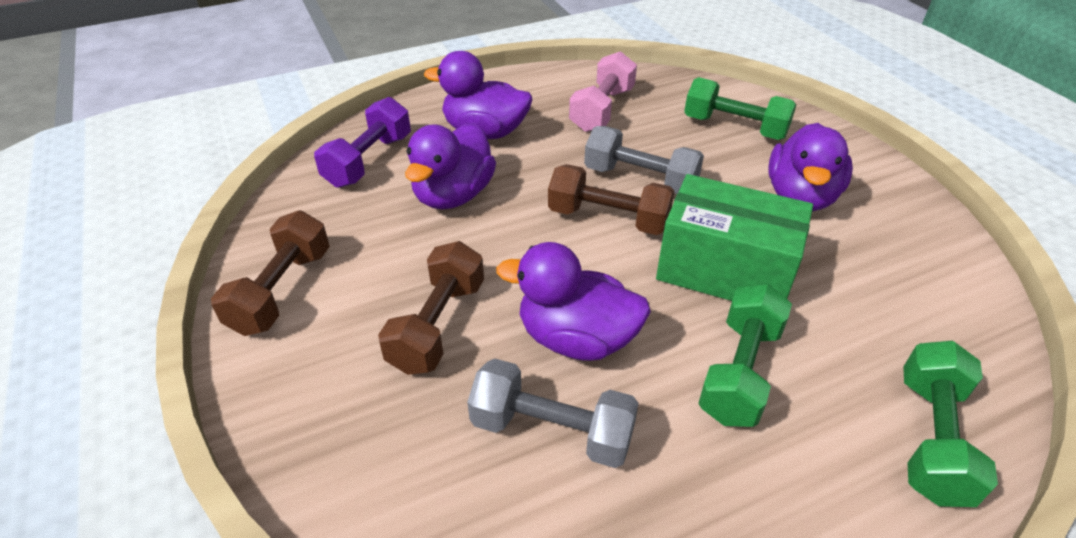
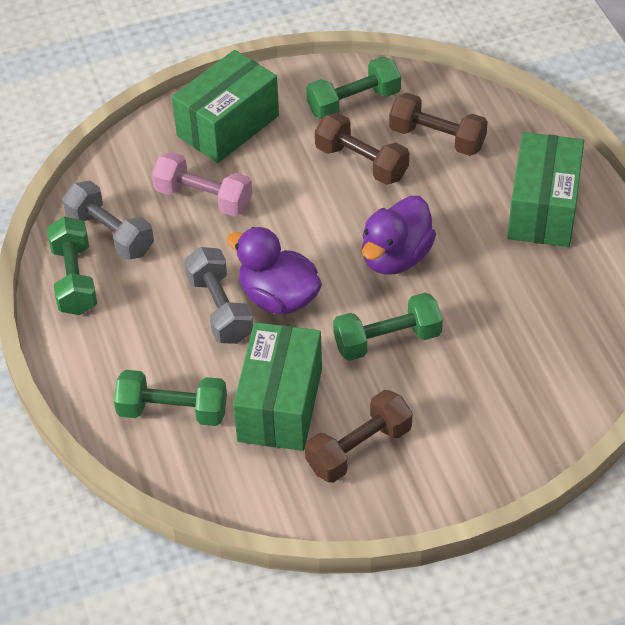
green box: [656,174,813,301] = 1 -> [172,50,279,163] [233,322,322,451] [507,132,584,247] = 3
green dumbbell: [684,77,797,140] [698,284,792,427] [903,341,998,507] = 3 -> [47,216,97,315] [114,370,227,426] [306,57,401,119] [333,293,443,361] = 4
purple duck: [405,123,496,209] [424,51,532,139] [496,242,651,361] [768,123,853,211] = 4 -> [226,227,322,314] [362,196,436,275] = 2
purple dumbbell: [314,97,411,188] = 1 -> none = 0

